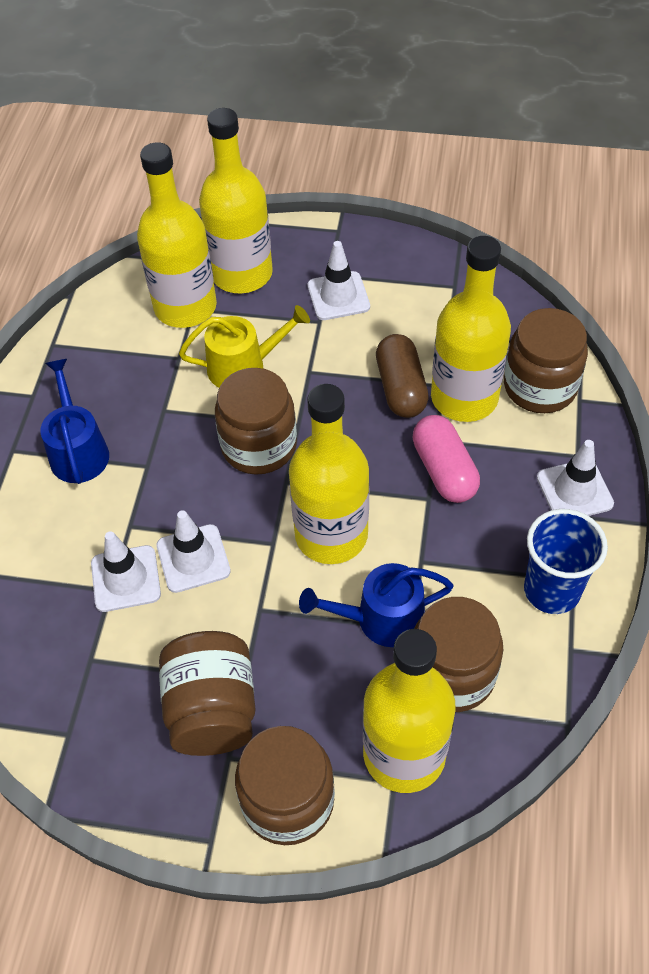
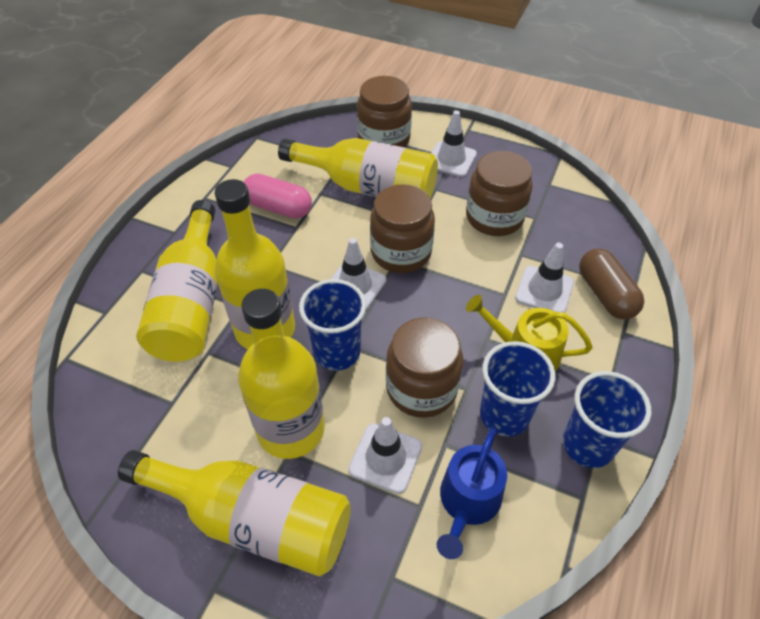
blue cup: [524,509,608,614] = 1 -> [299,279,366,371] [480,341,555,437] [563,371,651,468] = 3
blue watering can: [41,359,109,484] [299,563,454,647] = 2 -> [437,427,507,559] = 1
brown jar: [159,631,255,756] [215,368,297,475] [235,726,335,845] [414,597,503,712] [504,308,588,413] = 5 -> [357,76,412,147] [370,184,435,273] [386,318,463,418] [466,151,533,236] = 4

